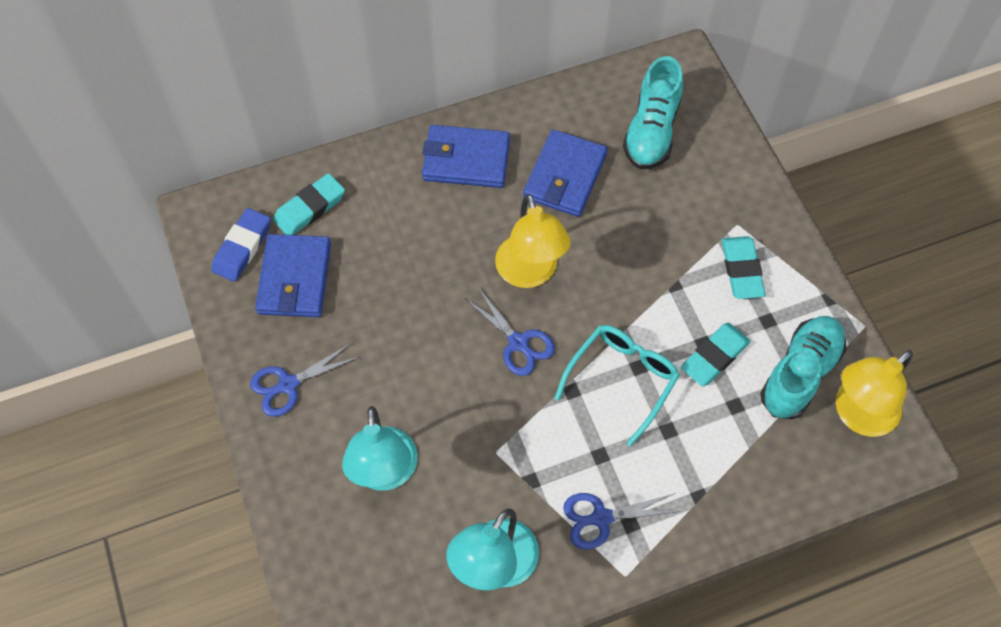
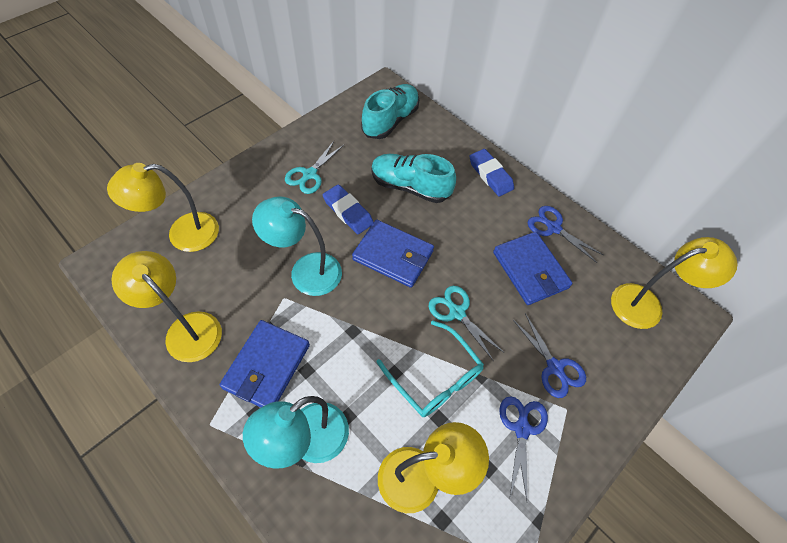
blue eraser: [211,208,271,282] = 1 -> [323,184,374,234] [470,149,514,196] = 2
turquoise eraser: [273,173,345,235] [681,323,751,386] [722,236,766,299] = 3 -> none = 0
turquoise scissors: none = 0 -> [285,141,344,194] [429,286,503,361] = 2
yellow lamp: [495,194,571,288] [836,350,913,437] = 2 -> [107,163,219,252] [111,251,222,362] [378,422,489,513] [611,237,738,329] = 4

